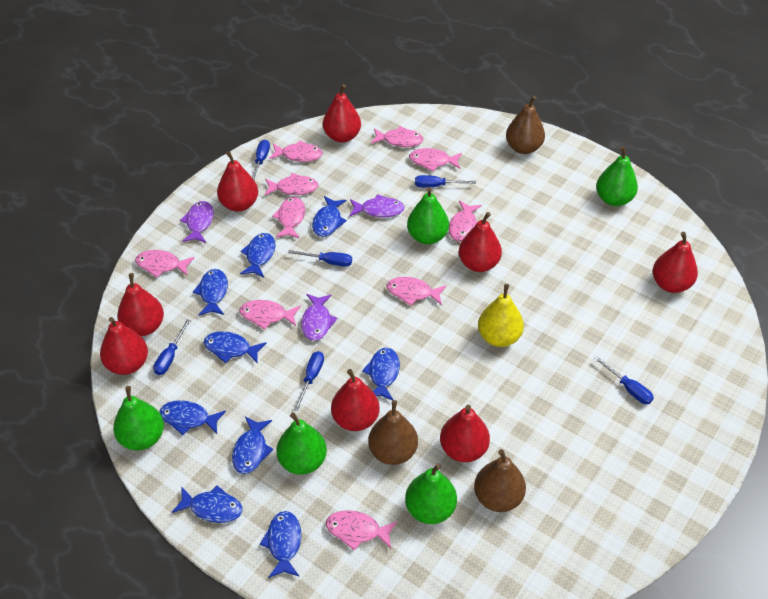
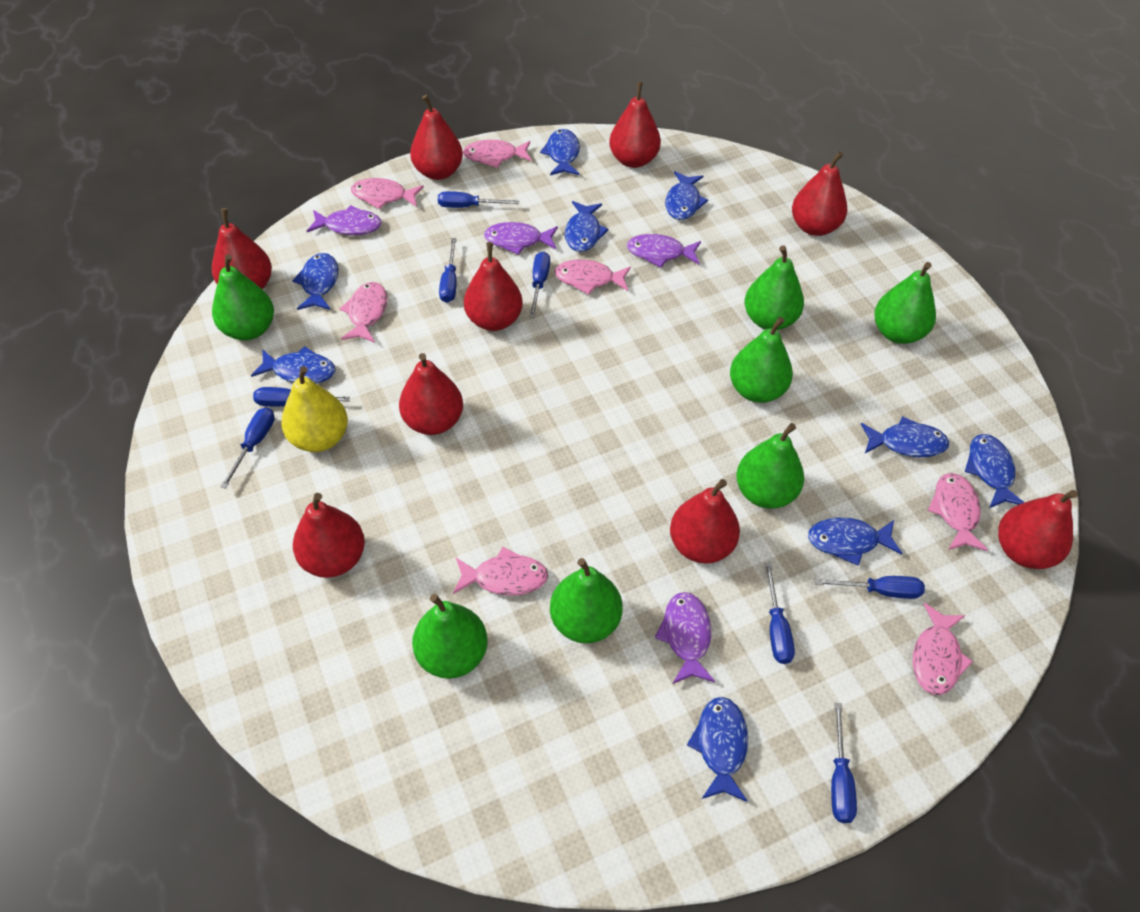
blue screwdriver: [153,319,191,375] [252,139,270,180] [288,250,352,267] [294,351,324,411] [415,175,476,187] [594,356,654,404] = 6 -> [220,407,275,488] [253,387,350,406] [438,191,519,208] [439,238,457,303] [529,251,550,318] [765,562,795,664] [815,576,925,599] [831,703,857,823] = 8
brown pear: [368,400,418,465] [474,449,526,512] [506,96,545,154] = 3 -> none = 0
green pear: [113,386,164,450] [276,413,327,475] [405,463,457,524] [407,187,449,245] [596,146,638,206] = 5 -> [212,254,274,340] [412,594,488,679] [550,558,623,643] [730,317,793,403] [736,423,804,509] [744,245,804,330] [874,262,936,344] = 7
pink fish: [135,250,195,278] [239,300,301,330] [264,173,319,196] [269,140,323,162] [272,197,305,239] [326,510,397,551] [371,126,423,147] [387,277,446,306] [409,148,462,172] [449,201,482,242] = 10 -> [340,282,387,343] [351,178,424,209] [453,547,548,596] [463,140,532,168] [555,260,631,294] [913,603,973,695] [928,473,988,551] = 7
purple fish: [180,201,214,243] [301,294,337,341] [349,194,405,218] = 3 -> [307,205,382,235] [484,222,558,255] [627,234,701,268] [655,592,716,684] = 4
red pear: [100,317,148,375] [117,273,164,336] [217,151,258,212] [323,84,361,143] [331,369,380,431] [440,405,490,462] [459,212,502,272] [653,232,698,293] = 8 -> [212,208,272,289] [293,493,365,578] [399,353,463,435] [410,95,463,180] [464,242,523,331] [609,82,661,168] [670,479,740,564] [792,151,847,236] [998,490,1078,569] = 9

